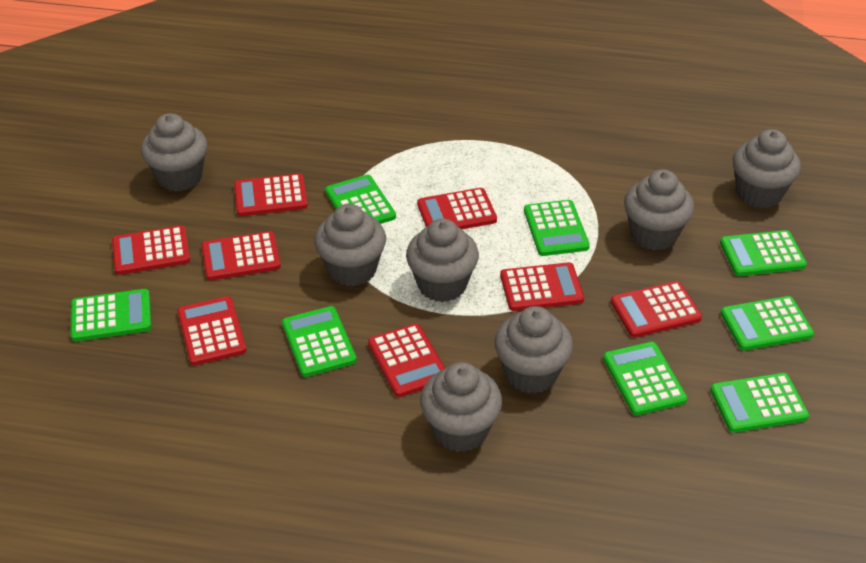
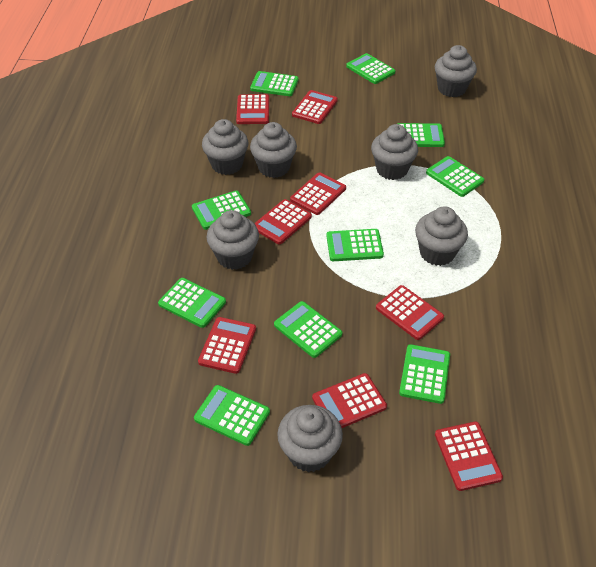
green calculator: [71,289,151,342] [282,306,357,377] [325,175,396,224] [524,200,590,256] [603,342,687,416] [710,373,809,433] [720,230,807,276] [721,296,814,350] = 8 -> [158,278,226,328] [192,191,251,230] [194,385,270,446] [250,71,298,96] [274,301,342,358] [326,229,384,261] [346,53,396,84] [398,123,445,147] [399,344,450,404] [426,156,484,197] = 10

